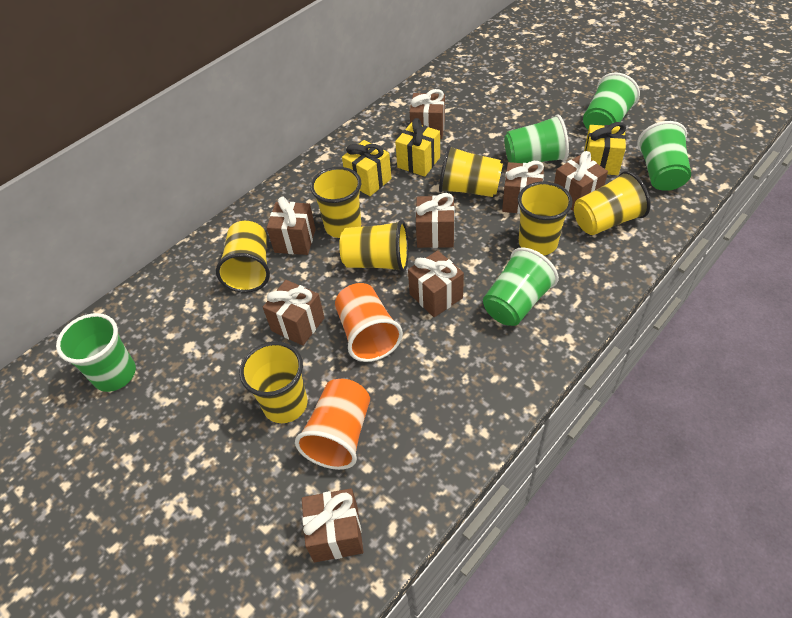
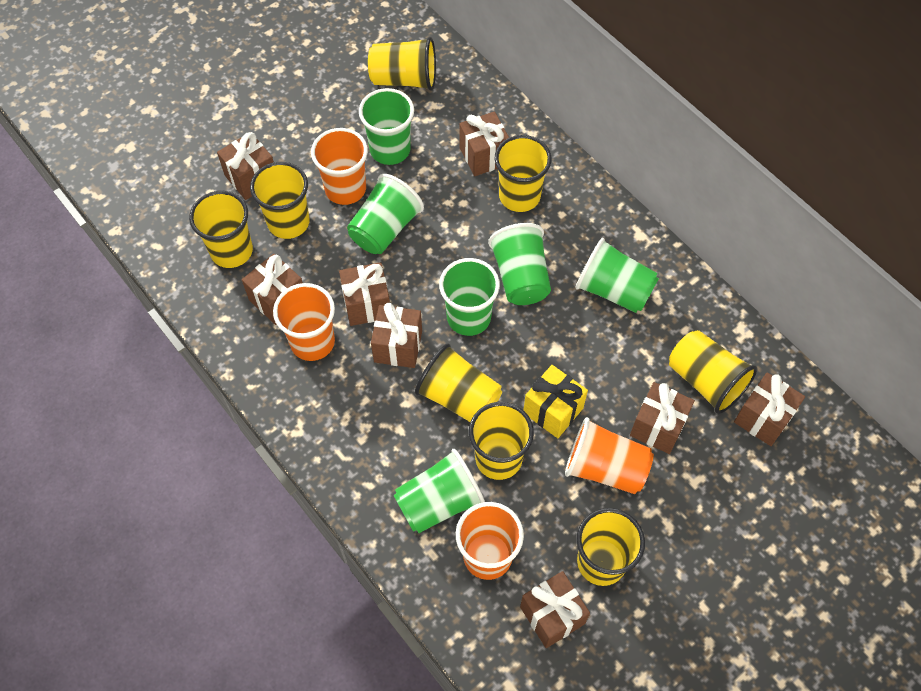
green cup: [56,313,136,392] [483,247,559,326] [504,114,569,163] [583,72,640,130] [637,121,691,191] = 5 -> [347,174,424,254] [359,88,414,165] [393,449,485,533] [439,258,500,336] [488,223,551,305] [575,238,659,313] = 6
orange cup: [295,379,370,470] [335,283,403,362] = 2 -> [273,283,335,361] [311,128,368,205] [456,502,524,580] [565,417,654,494] = 4
yellow cup: [216,221,270,293] [239,341,308,423] [310,167,361,238] [339,220,409,272] [439,145,503,197] [518,182,573,255] [574,171,651,235] = 7 -> [189,191,253,268] [250,162,310,239] [368,37,436,91] [415,343,502,422] [469,402,534,480] [495,135,552,212] [577,508,645,586] [669,330,757,414] = 8
yellow gift: [342,140,392,196] [395,118,440,177] [584,122,626,175] = 3 -> [523,365,588,438] = 1

